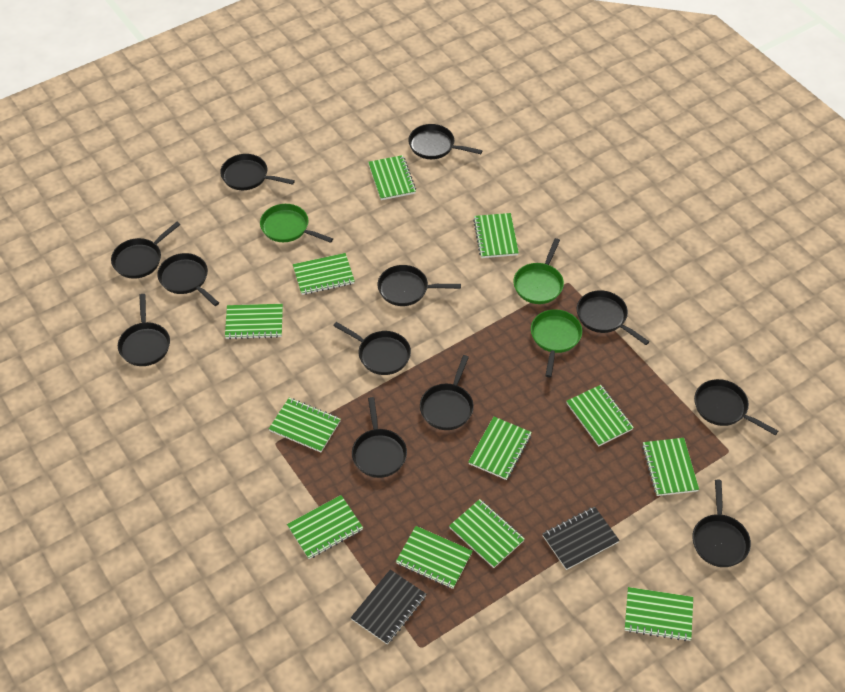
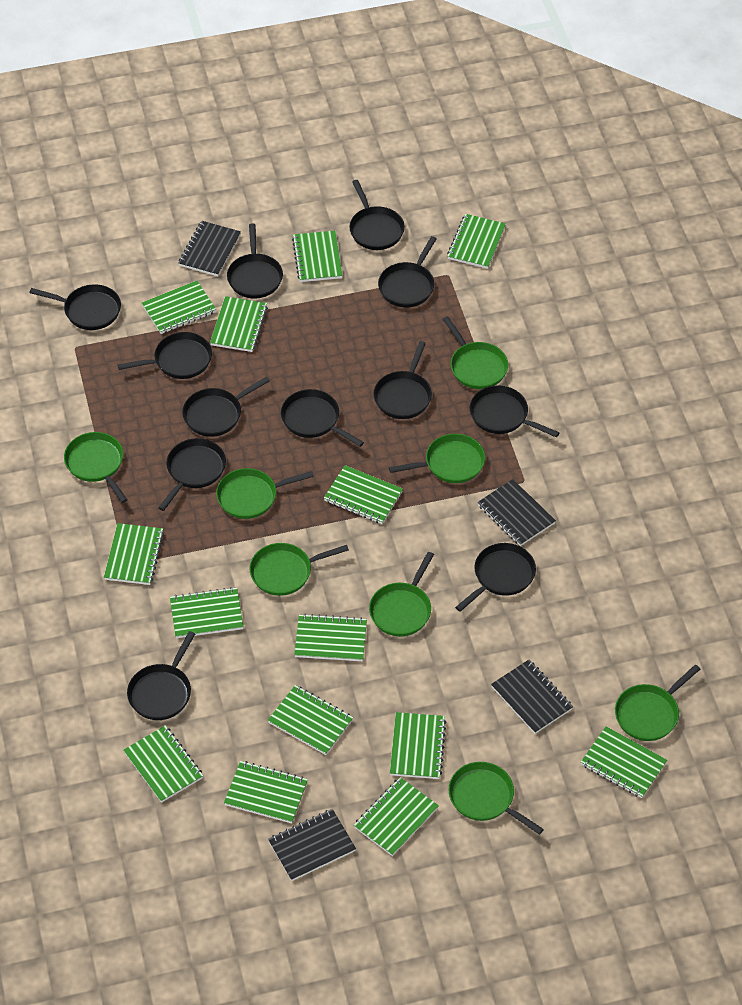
black notebook: [351,569,426,644] [542,506,620,570] = 2 -> [178,221,241,276] [268,809,356,881] [478,479,556,546] [491,660,573,734] = 4
green notebook: [225,304,283,339] [269,398,341,452] [287,495,363,559] [293,253,355,295] [368,155,416,200] [396,526,473,589] [449,499,525,568] [468,417,532,480] [473,213,519,258] [566,385,634,446] [625,587,693,641] [642,438,699,496] = 12 -> [104,523,164,585] [123,725,203,803] [142,281,216,334] [170,587,243,638] [210,296,268,352] [224,761,308,823] [268,685,353,755] [292,231,343,282] [294,614,367,661] [324,465,403,524] [354,777,439,856] [390,712,447,779] [447,214,506,269] [581,726,667,798] = 14
green pan: [260,204,333,243] [513,238,564,304] [531,309,582,377] = 3 -> [64,432,127,503] [216,468,314,519] [250,543,349,596] [369,552,434,636] [389,434,485,483] [442,316,508,389] [448,762,544,835] [615,665,700,741] = 8

